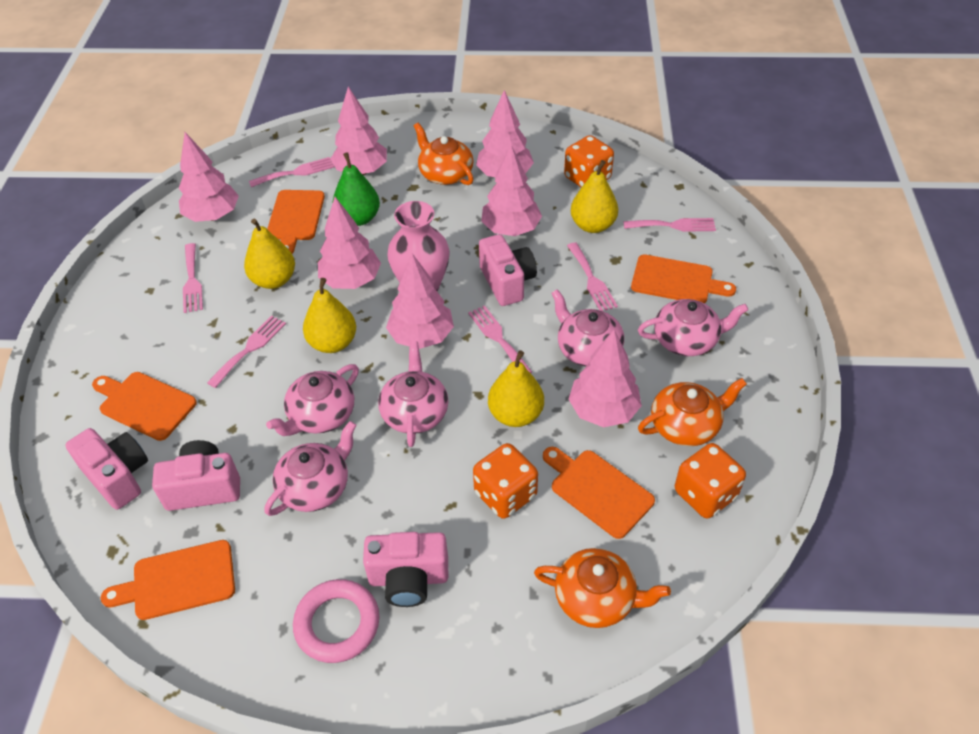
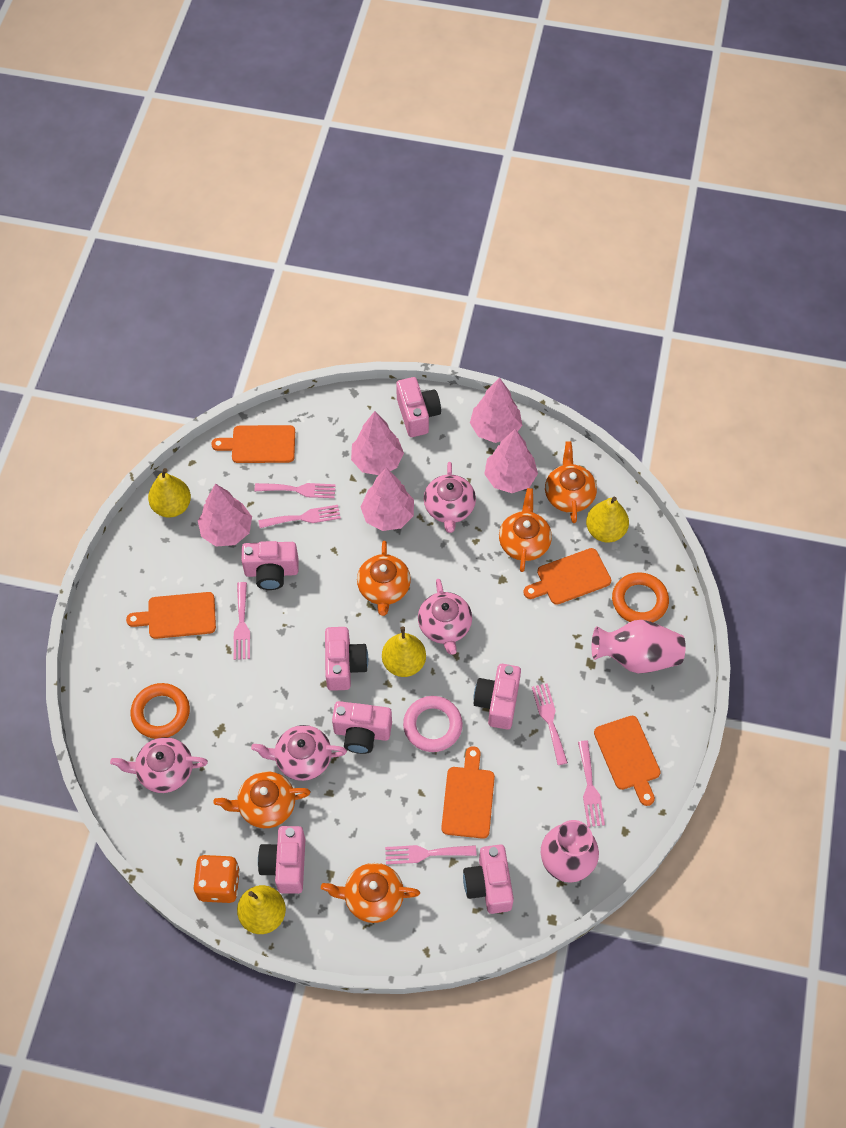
green pear: [332,152,380,226] = 1 -> none = 0
orange dice: [473,443,538,519] [564,135,614,187] [675,443,746,519] = 3 -> [193,855,240,903] = 1
orange ring: none = 0 -> [131,683,190,739] [612,572,669,622] = 2
orange teapot: [414,123,474,185] [534,548,671,628] [638,378,747,446] = 3 -> [213,771,311,828] [321,863,420,923] [357,541,411,616] [499,488,552,572] [545,441,597,523] = 5
pink camera: [66,428,148,510] [152,440,240,511] [363,532,448,607] [479,234,537,306] = 4 -> [241,541,298,590] [258,826,305,894] [325,627,368,691] [332,701,392,754] [396,377,441,437] [463,844,514,914] [473,664,521,730] = 7
pink teapot: [264,421,357,516] [266,364,359,436] [378,341,448,447] [551,289,624,367] [638,299,748,356] = 5 -> [110,737,208,793] [251,725,347,781] [418,579,472,655] [424,462,476,533] = 4
pink tree: [179,132,239,222] [318,197,381,289] [330,87,387,175] [386,253,454,349] [476,90,534,177] [481,145,542,236] [569,330,642,427] = 7 -> [198,483,252,547] [351,411,404,475] [361,468,414,531] [470,378,522,443] [484,429,538,493] = 5
pink vase: [387,201,450,292] = 1 -> [541,820,599,883] [592,620,686,673] = 2

